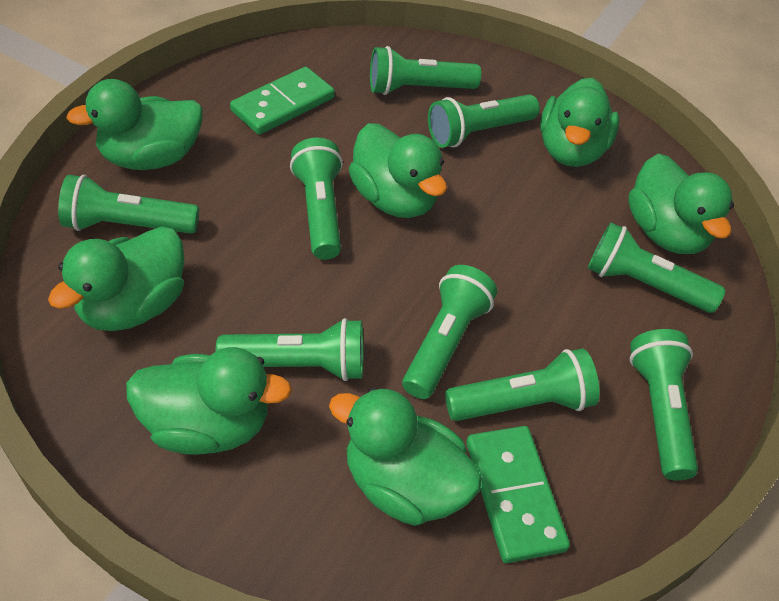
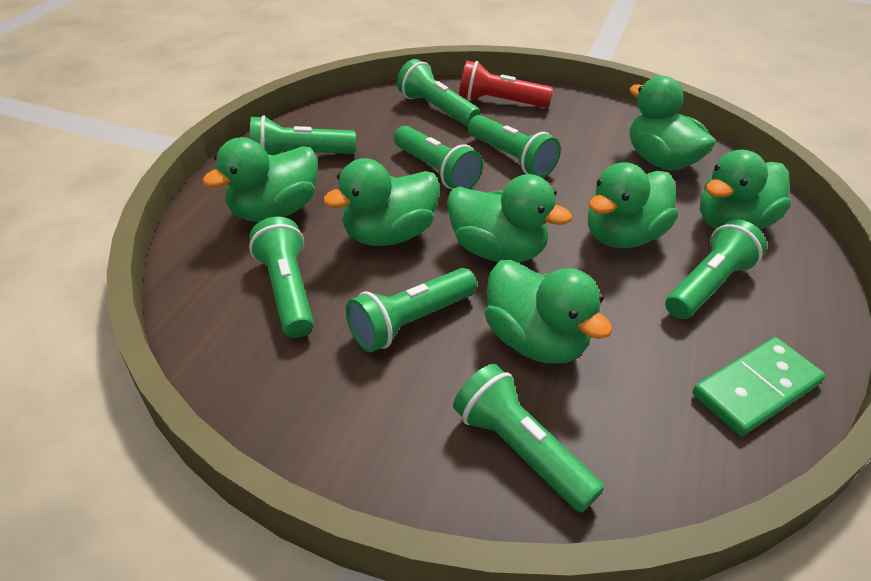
green domino: [230,67,335,135] [466,426,570,563] = 2 -> [692,337,825,436] = 1
green flashlight: [58,175,199,234] [216,318,363,381] [290,138,343,260] [370,46,481,95] [402,265,497,399] [428,95,540,148] [445,349,600,421] [588,222,726,313] [630,329,698,480] = 9 -> [249,217,314,338] [250,115,356,155] [346,268,477,352] [394,126,483,189] [397,59,480,127] [453,364,604,513] [468,115,561,178] [665,219,767,319] = 8
red flashlight: none = 0 -> [459,61,553,108] = 1

